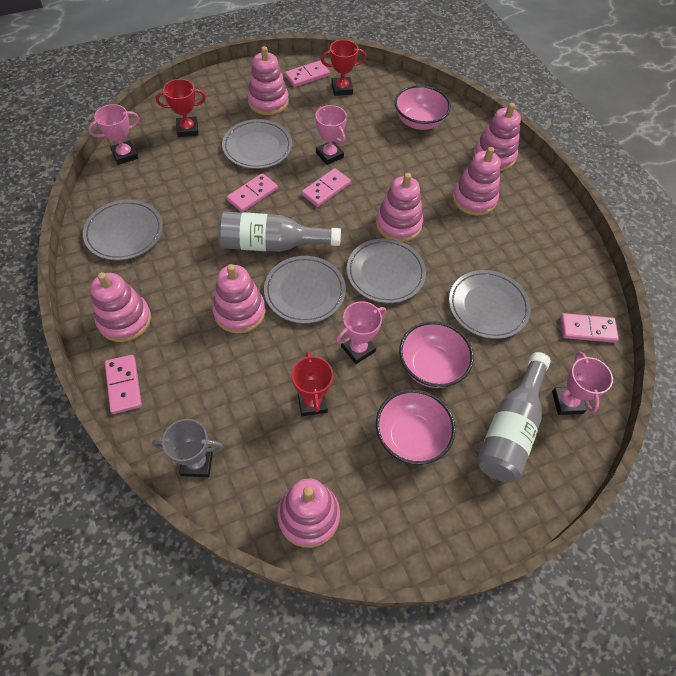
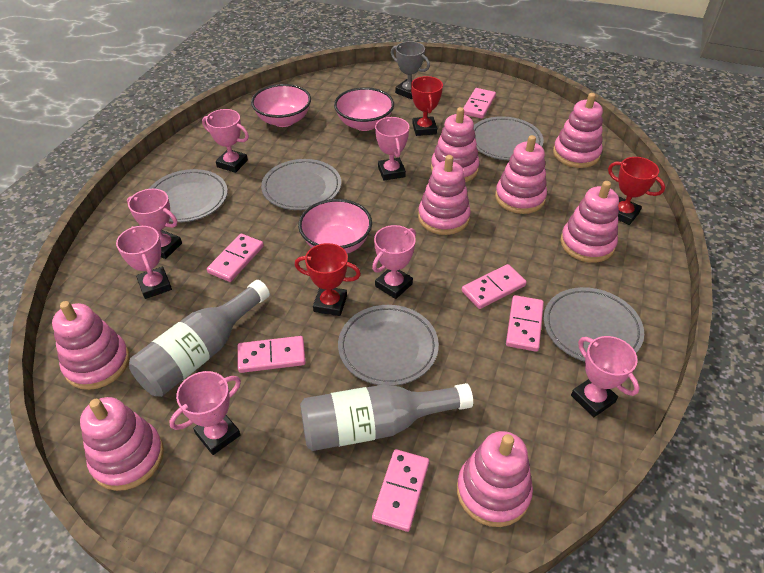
pink domino: [105,355,142,414] [227,173,278,212] [285,61,330,87] [302,168,351,207] [560,313,619,343] = 5 -> [207,234,264,282] [238,336,306,373] [372,449,429,532] [462,264,526,309] [464,88,496,119] [506,295,544,352] = 6
pink stacking toy: [91,272,151,342] [212,264,266,334] [247,46,289,115] [277,478,340,548] [376,173,423,242] [452,147,501,216] [474,103,521,171] = 7 -> [52,301,130,390] [80,397,164,491] [418,155,471,235] [431,107,480,182] [457,431,533,527] [495,135,547,214] [553,93,603,168] [560,181,619,263] = 8
pink trophy: [88,104,139,165] [315,105,347,165] [336,301,386,364] [552,352,613,415] = 4 -> [116,226,172,299] [127,189,182,259] [169,371,241,455] [202,109,249,173] [372,225,416,299] [375,117,409,181] [571,336,640,417] = 7

